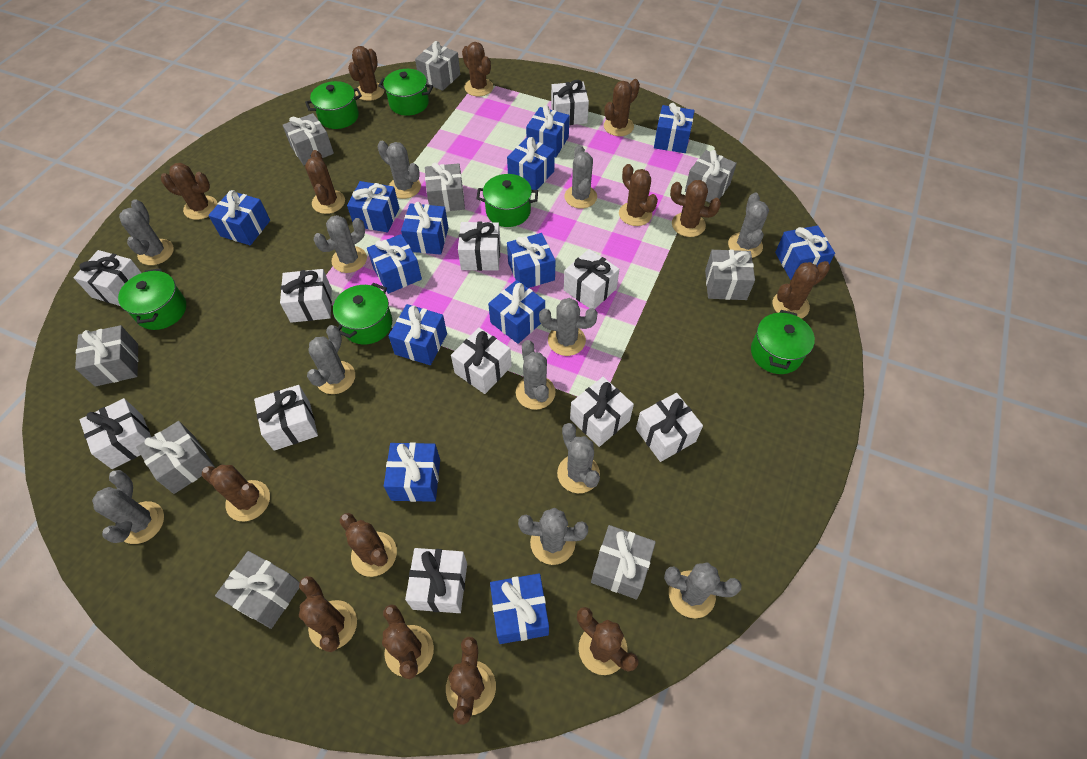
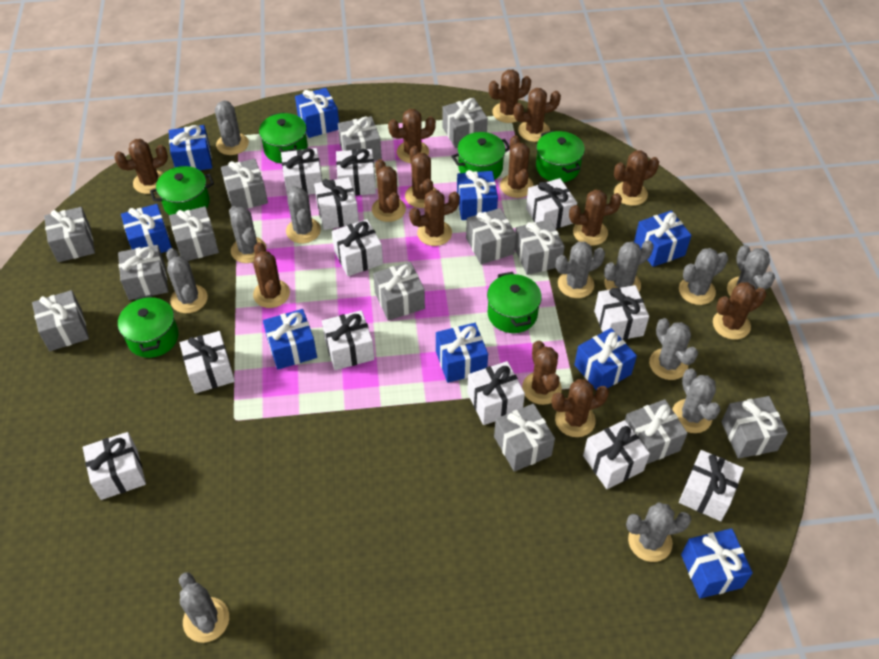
blue gift: [208,190,270,245] [347,181,399,232] [367,234,422,294] [384,442,440,502] [388,304,447,365] [401,202,449,255] [488,280,545,344] [490,573,549,644] [507,137,555,190] [507,233,556,288] [526,105,570,157] [654,103,695,153] [775,225,835,280] = 13 -> [121,204,172,253] [169,125,212,170] [263,309,317,370] [295,88,339,138] [436,323,488,383] [457,170,498,220] [574,328,637,391] [634,210,692,267] [681,528,753,598] = 9
grey gift: [75,325,138,387] [136,421,215,494] [215,551,299,629] [283,113,334,166] [415,41,460,91] [425,162,465,212] [591,525,656,599] [685,150,737,203] [705,250,755,300] = 9 -> [32,290,89,351] [44,207,95,262] [118,245,168,300] [169,206,219,261] [221,159,268,209] [338,116,382,161] [373,262,425,320] [442,98,488,148] [466,208,516,264] [494,404,555,472] [515,219,565,275] [625,399,688,464] [721,396,788,459] = 13
white gift: [73,250,141,306] [80,398,151,469] [254,385,318,451] [280,269,332,323] [405,548,467,613] [451,328,512,394] [458,222,501,271] [551,80,589,125] [564,249,619,309] [570,377,634,447] [636,393,703,462] = 11 -> [83,432,146,500] [180,331,235,393] [281,148,322,197] [314,177,359,230] [322,310,374,370] [332,219,383,276] [336,149,376,196] [467,361,525,425] [526,178,577,229] [583,420,650,489] [594,285,649,340] [679,450,744,521] = 12

